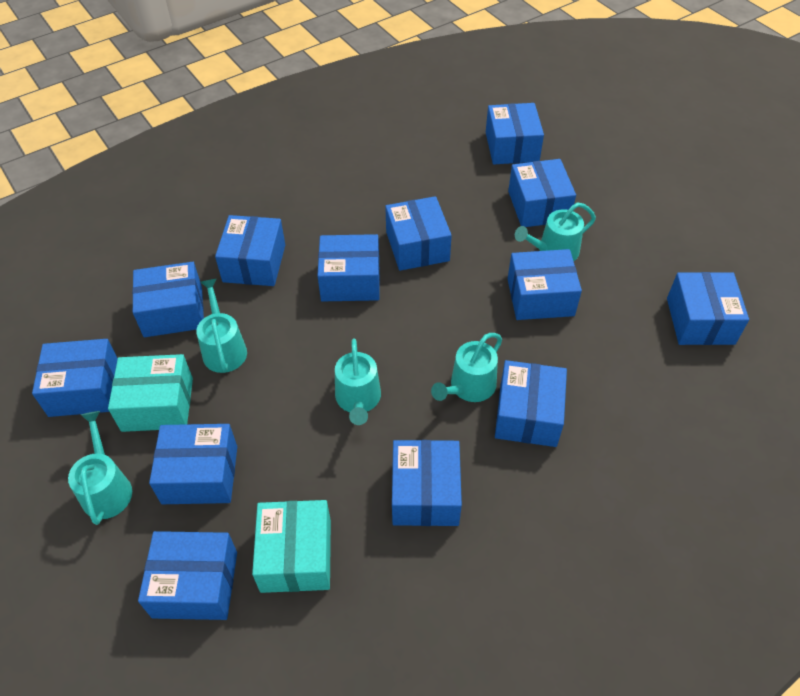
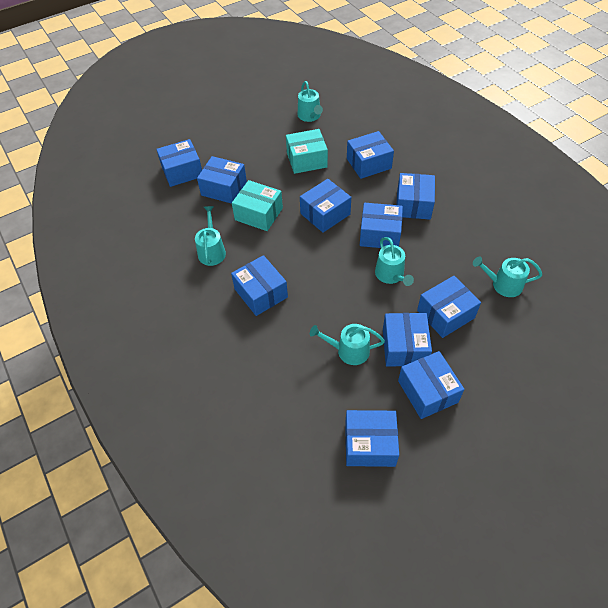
blue box: [32,339,118,417] [132,262,204,337] [138,531,237,620] [149,424,237,504] [215,215,285,286] [317,234,380,301] [385,196,452,271] [392,440,462,526] [486,103,544,164] [495,360,567,447] [508,159,576,227] [508,249,582,320] [667,272,749,345] = 13 -> [156,139,202,187] [197,156,247,204] [231,255,288,316] [300,179,351,233] [345,410,399,467] [347,131,394,179] [360,203,403,248] [383,313,432,366] [396,173,435,220] [398,351,465,419] [417,276,481,338] = 11

